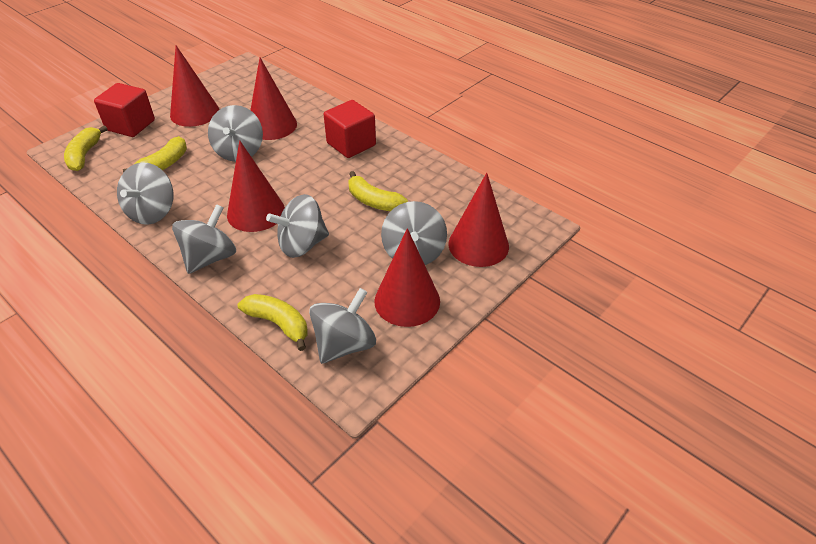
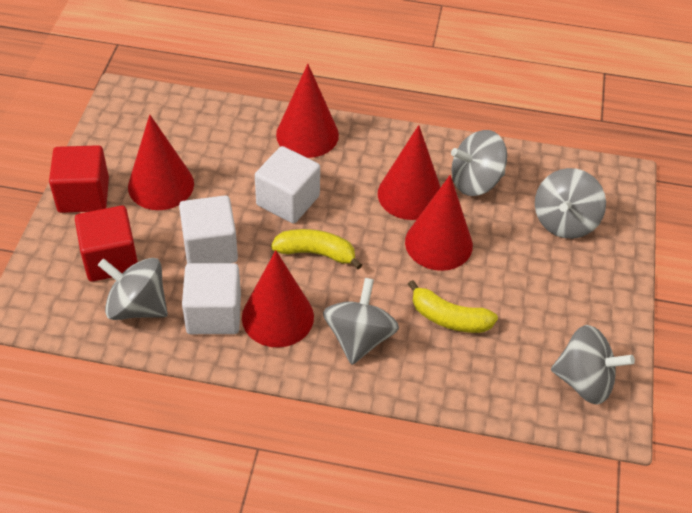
grey spinning top: [117,162,173,225] [172,204,236,274] [208,105,263,162] [266,194,329,258] [309,288,376,364] [381,201,447,265] = 6 -> [98,258,168,320] [323,278,399,365] [451,130,507,196] [535,168,606,239] [551,325,635,404] = 5
white cube: none = 0 -> [179,195,238,264] [182,263,241,334] [255,146,320,224] = 3
yellow banana: [64,125,108,171] [123,136,187,173] [238,294,308,351] [348,171,408,211] = 4 -> [271,229,362,270] [408,280,498,333] = 2

